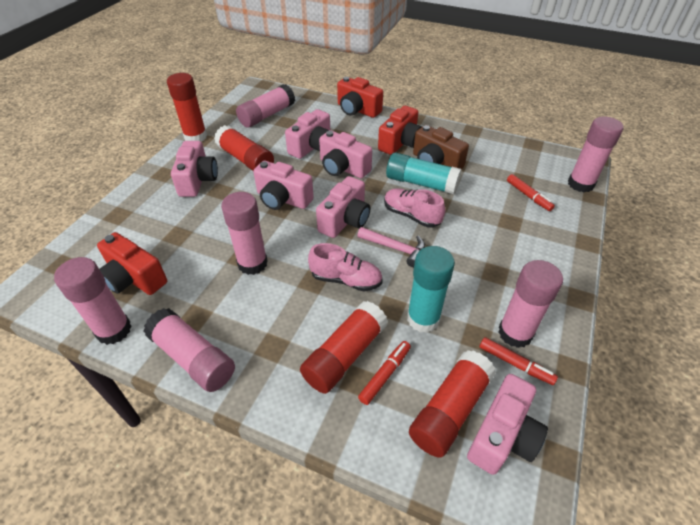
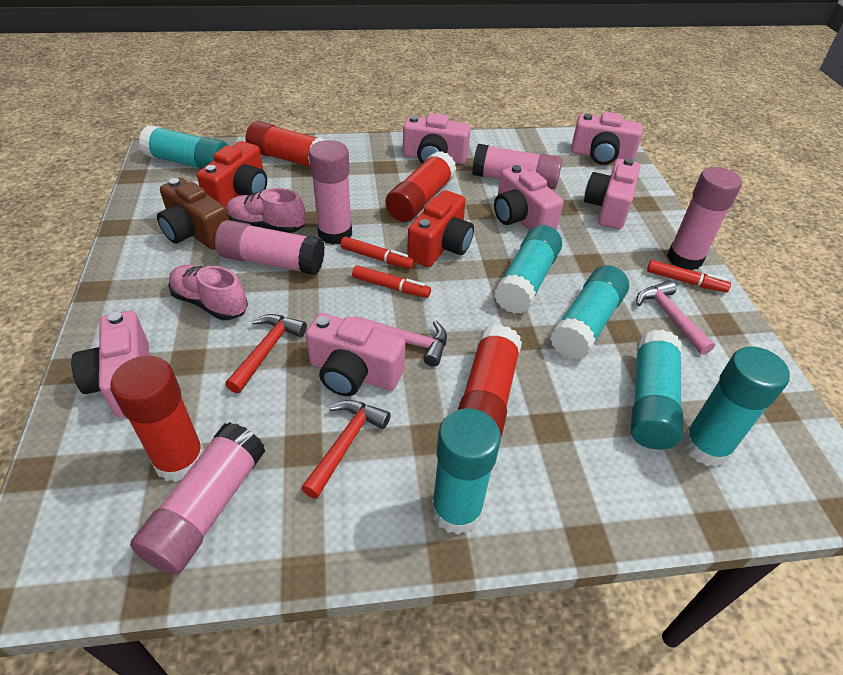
pink glue stick: [54,257,132,345] [144,308,235,392] [221,192,268,275] [236,84,295,128] [498,260,563,348] [568,116,623,192] = 6 -> [130,422,265,575] [215,220,325,275] [309,140,352,245] [472,144,562,189] [667,167,742,270] = 5
pink hammer: [357,227,425,267] = 1 -> [353,316,447,367] [637,280,715,355] = 2
red camera: [97,232,167,295] [337,77,383,118] [378,106,422,155] = 3 -> [197,141,267,207] [407,190,474,267] = 2
red hammer: none = 0 -> [225,314,307,393] [301,400,391,499] = 2
turquoise glue stick: [386,153,462,194] [407,246,455,333] = 2 -> [139,125,229,169] [431,408,501,535] [494,225,562,314] [550,265,629,360] [631,330,683,450] [682,346,790,467] = 6

